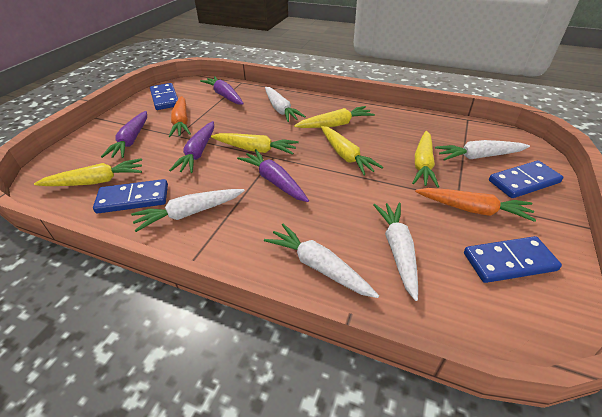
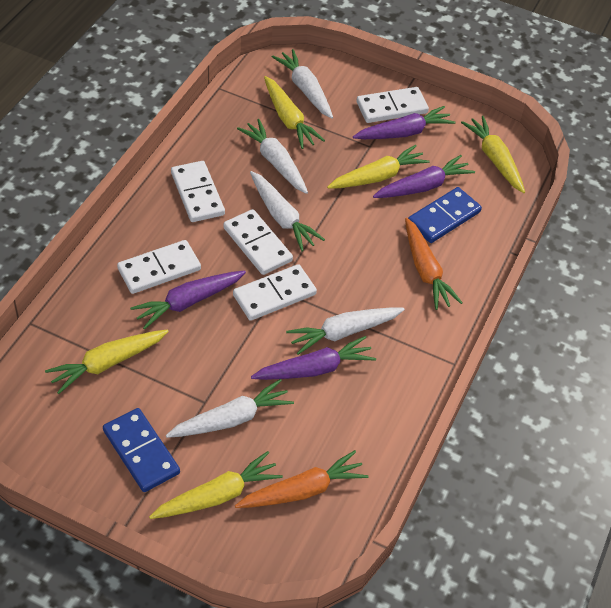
blue domino: [93,179,168,213] [150,83,178,110] [464,236,562,283] [489,160,563,198] = 4 -> [103,408,180,492] [408,187,482,243] = 2
white domino: none = 0 -> [117,240,201,294] [171,161,225,222] [223,209,293,275] [233,264,317,321] [357,87,429,123] = 5

